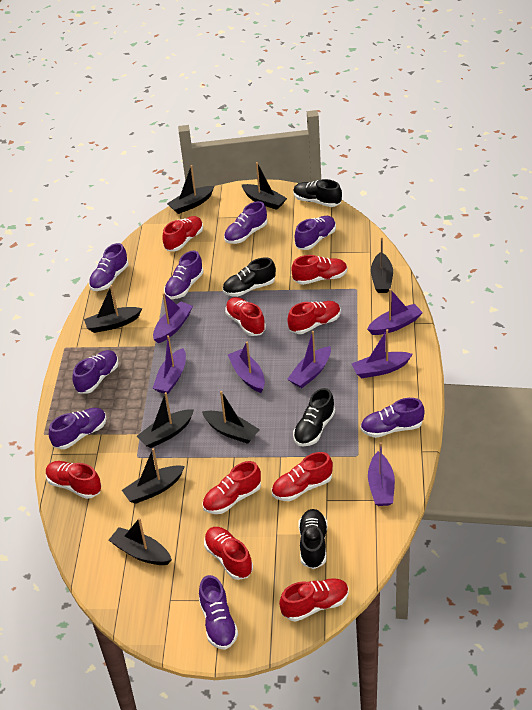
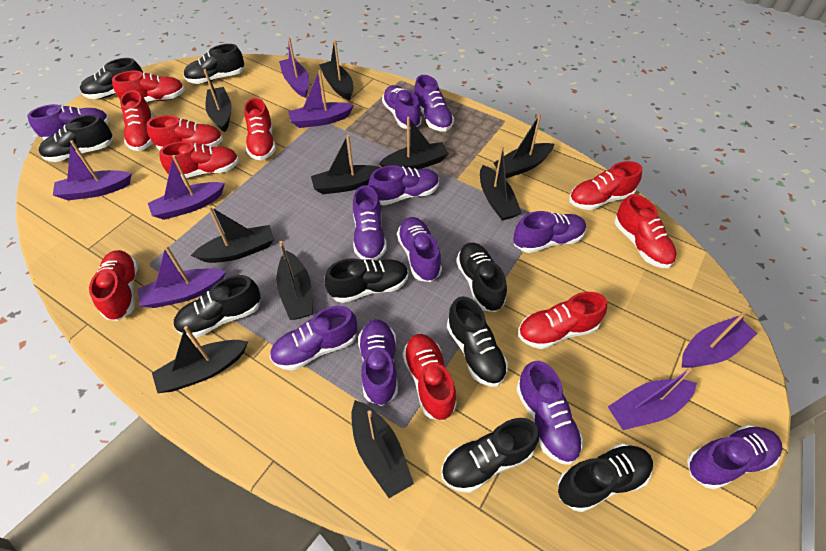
black boat: [84,285,142,333] [109,518,172,565] [122,448,185,504] [137,392,194,448] [167,165,214,214] [202,391,260,444] [242,162,287,210] [371,237,393,293] = 8 -> [152,326,248,393] [191,206,274,263] [204,69,231,132] [276,241,313,320] [311,135,381,194] [319,40,354,100] [351,400,414,498] [379,116,449,169] [480,146,522,221] [493,114,554,178] = 10
black shoe: [223,257,276,297] [293,179,342,207] [293,388,335,446] [298,509,328,569] = 4 -> [39,115,113,162] [80,58,143,99] [173,275,261,338] [184,44,244,84] [325,258,408,303] [441,418,539,493] [447,296,508,387] [456,243,507,312] [558,443,653,512] = 9
purple shoe: [49,408,107,449] [72,350,119,394] [89,243,129,291] [164,251,204,299] [199,575,238,650] [224,201,267,244] [295,216,336,250] [360,398,424,438] = 8 -> [27,104,110,140] [270,306,357,371] [353,185,387,260] [358,319,398,406] [368,165,439,205] [382,85,422,129] [397,217,442,282] [414,75,454,131] [513,211,586,253] [516,361,583,465] [687,425,782,490] = 11
red shoe: [46,461,101,499] [162,216,203,251] [202,461,261,514] [204,527,253,580] [225,297,266,336] [272,452,333,501] [279,578,349,622] [288,301,341,334] [292,255,347,285] = 9 -> [89,250,138,321] [112,71,185,102] [120,90,154,151] [146,115,223,150] [159,141,239,179] [244,98,276,160] [403,334,457,420] [518,292,607,349] [569,161,642,210] [614,194,677,268] = 10

